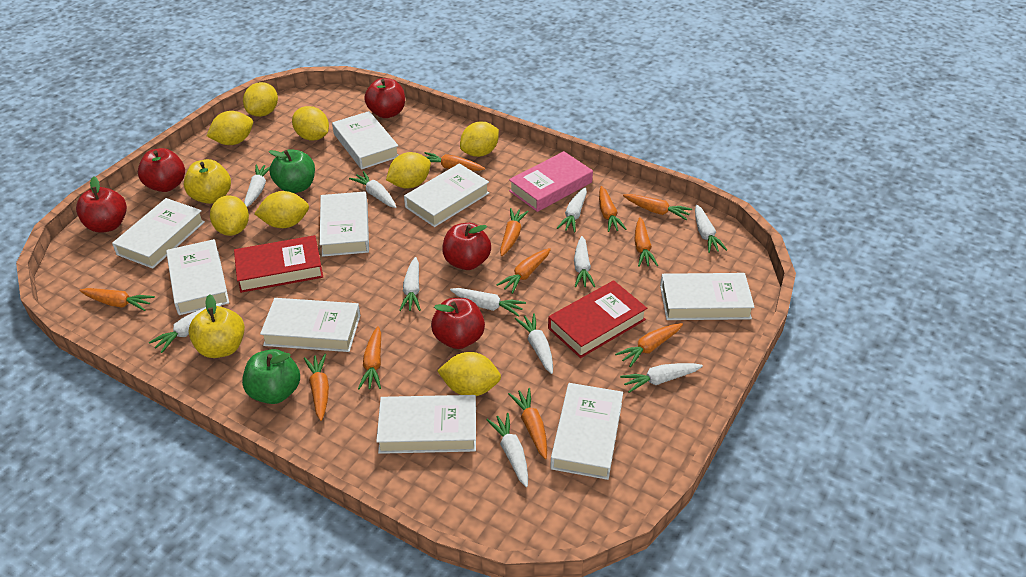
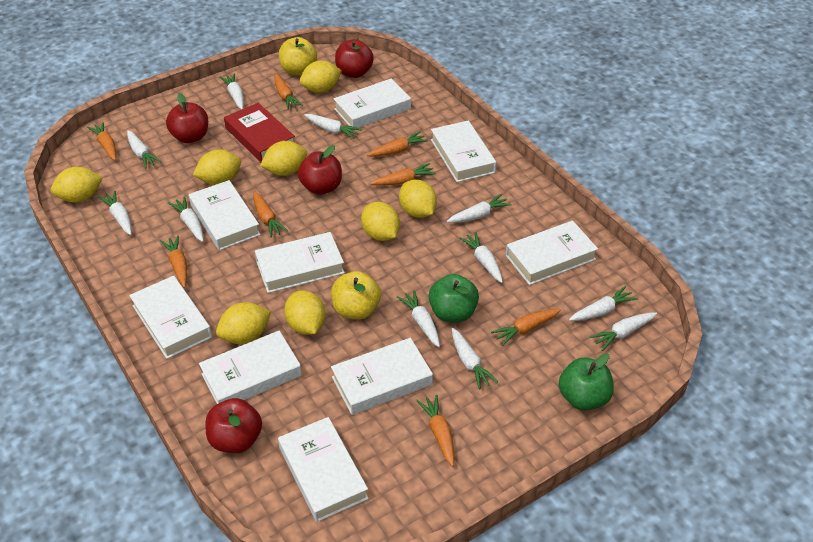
orange carrot: [79,288,155,311] [304,354,329,421] [358,326,381,389] [425,152,485,171] [497,248,551,294] [500,208,529,256] [508,388,547,459] [599,186,627,232] [615,323,683,367] [623,194,692,220] [634,217,658,267] = 11 -> [87,122,116,161] [160,235,187,288] [253,191,288,237] [275,74,303,110] [367,131,428,157] [370,163,436,186] [416,395,454,467] [491,309,561,346] = 8
pink book: [509,151,593,212] = 1 -> none = 0
red apple: [76,176,127,233] [138,148,185,192] [364,78,405,118] [431,298,485,349] [442,223,491,270] = 5 -> [166,93,208,143] [206,398,262,453] [298,145,342,195] [335,39,374,78] = 4
red book: [234,235,323,293] [548,280,647,358] = 2 -> [224,103,295,162] = 1

